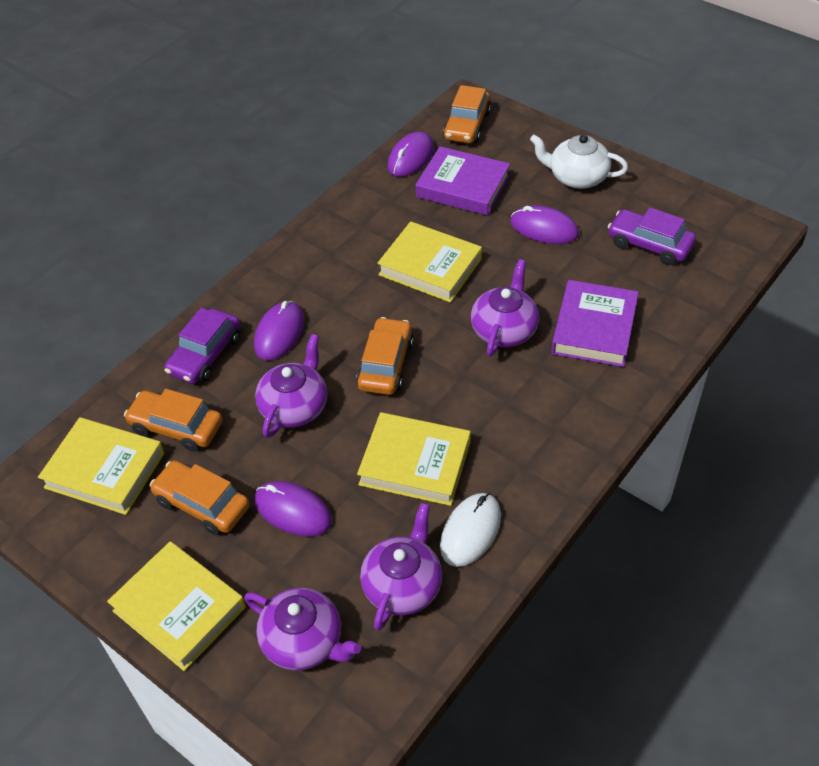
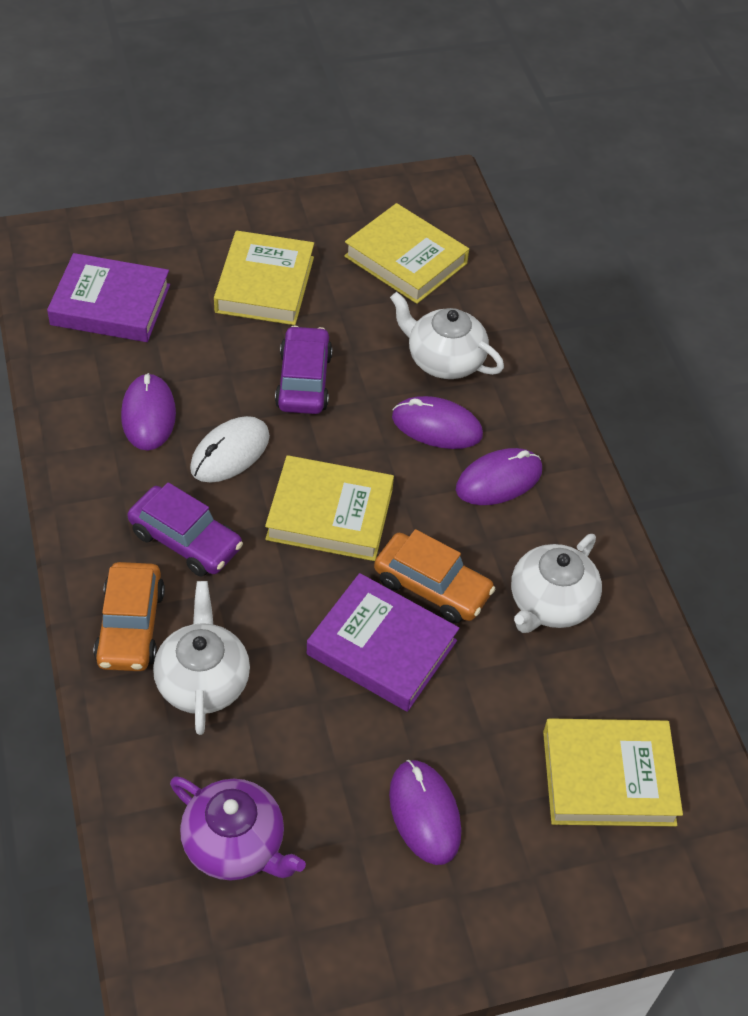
orange car: [124,389,223,452] [150,460,250,535] [356,317,414,395] [443,85,491,144] = 4 -> [94,562,165,671] [374,529,495,623] = 2
purple teapot: [244,588,361,671] [255,334,327,438] [360,503,442,631] [471,259,539,357] = 4 -> [170,776,306,880] = 1
white teapot: [530,134,628,189] = 1 -> [153,581,250,735] [390,292,504,379] [511,534,602,633] = 3

